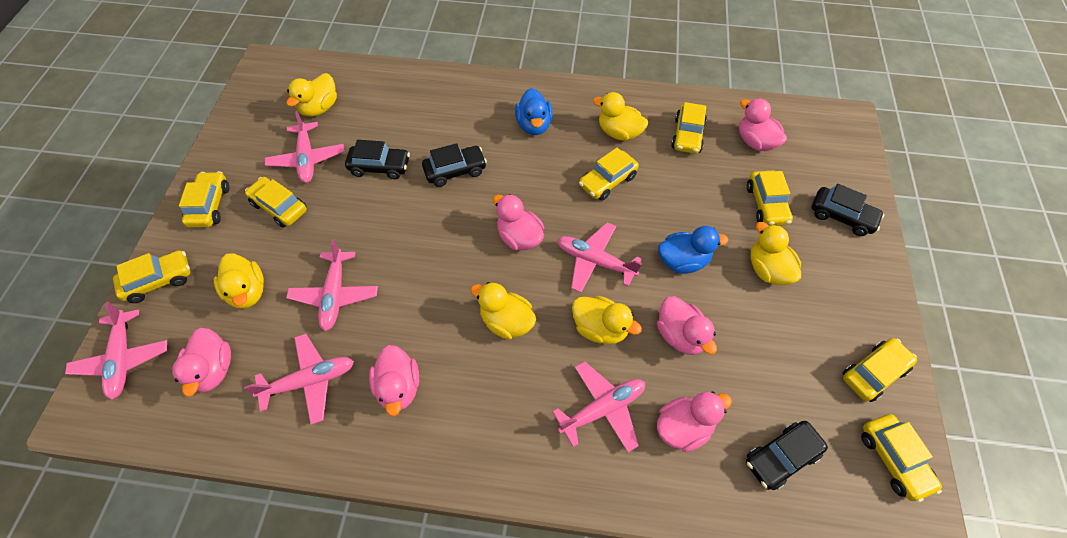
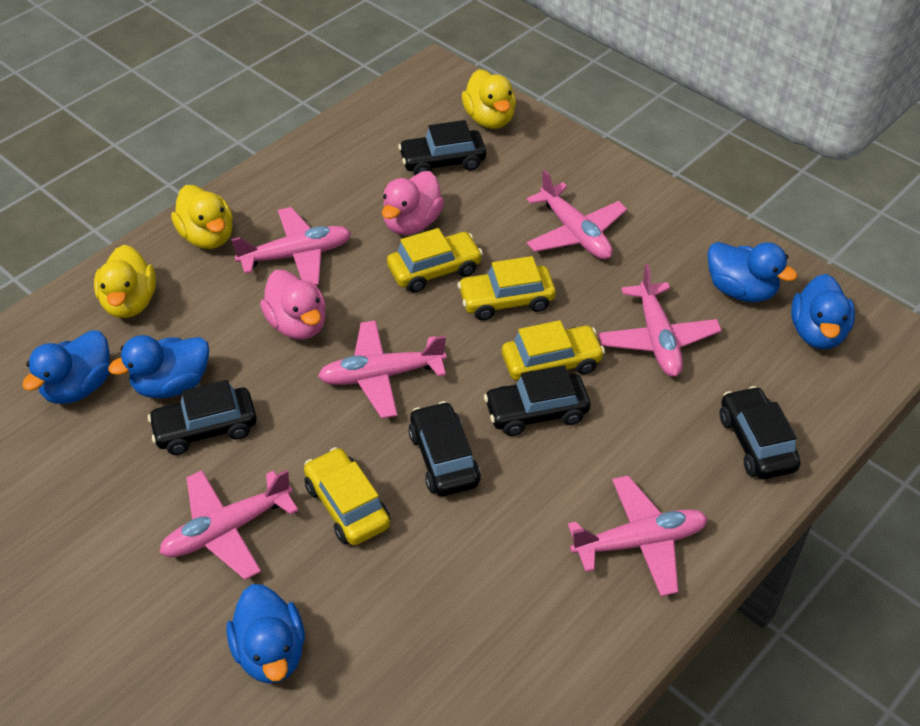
black car: [345,140,410,179] [422,143,487,187] [746,421,828,490] [812,184,884,236] = 4 -> [148,380,257,455] [398,120,486,175] [408,401,481,496] [484,365,590,436] [720,386,800,479] = 5
blue duck: [515,88,553,135] [658,226,728,274] = 2 -> [22,330,110,404] [108,335,209,399] [226,584,305,684] [708,242,797,302] [791,274,855,349] = 5
pink duck: [172,328,231,397] [369,345,419,416] [493,194,544,250] [657,296,717,355] [657,392,732,452] [739,99,787,151] = 6 -> [260,270,326,340] [382,171,444,235] = 2
yellow car: [113,250,190,303] [179,171,229,228] [245,177,307,228] [579,148,639,201] [671,102,707,154] [747,171,793,226] [842,338,917,402] [861,414,942,502] = 8 -> [304,447,390,545] [387,228,483,293] [458,256,556,320] [502,320,605,380] = 4
yellow duck: [214,253,264,309] [286,73,337,117] [470,282,536,340] [572,296,642,344] [593,92,648,141] [750,222,801,285] = 6 -> [94,245,156,318] [171,185,233,249] [462,69,516,129] = 3

